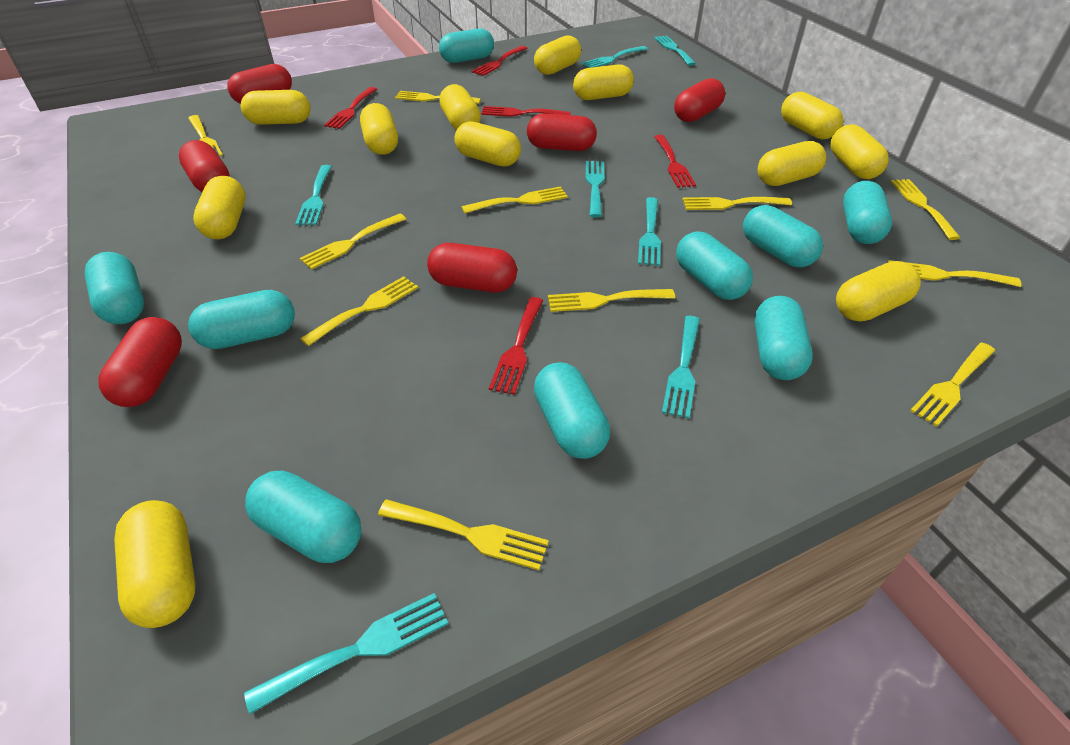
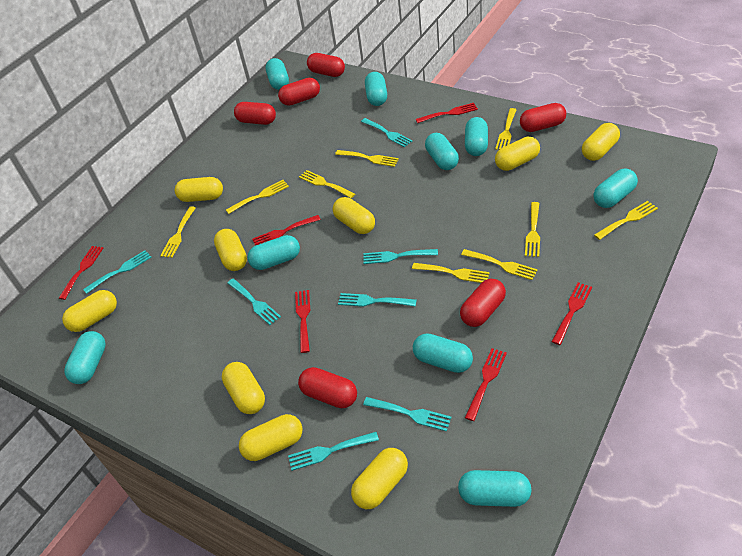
red fork: [324,87,377,129] [472,46,527,76] [481,106,571,117] [489,297,543,395] [654,135,696,188] = 5 -> [59,246,103,300] [252,215,321,245] [295,290,310,353] [416,103,478,123] [465,348,507,421] [552,282,592,345] = 6
yellow capsule: [114,500,195,628] [193,176,246,239] [241,90,310,125] [360,103,398,155] [439,84,481,130] [454,121,521,166] [534,35,581,75] [573,64,634,100] [757,141,826,186] [781,92,843,140] [830,124,889,179] [836,261,921,322] = 12 -> [62,290,117,332] [175,177,223,202] [214,229,247,271] [222,362,265,414] [239,414,303,461] [333,197,375,234] [351,448,408,509] [495,136,540,171] [582,123,620,161] = 9
yellow fork: [188,115,223,156] [300,214,406,270] [300,276,418,346] [378,499,549,570] [395,91,481,104] [462,186,568,213] [548,289,675,312] [682,197,792,210] [888,260,1022,287] [891,179,960,240] [910,343,995,427] = 11 -> [160,206,196,258] [226,180,289,214] [299,170,355,198] [335,150,399,167] [412,263,490,283] [461,249,538,280] [495,108,517,150] [525,202,540,257] [594,201,658,240] = 9

